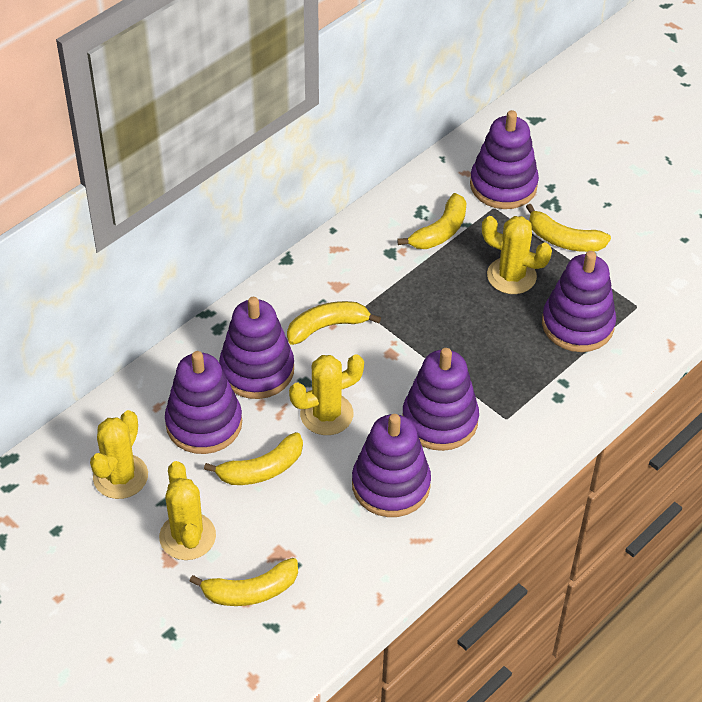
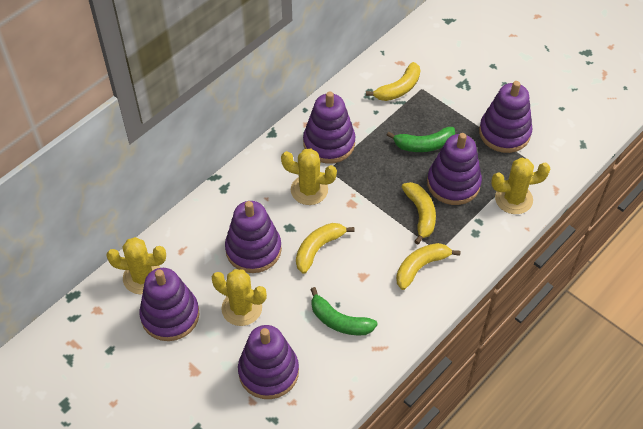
green banana: none = 0 -> [310,287,378,336] [387,127,455,152] = 2
yellow banana: [189,558,298,606] [204,432,303,485] [287,301,381,345] [397,193,467,249] [526,204,611,252] = 5 -> [296,223,355,274] [366,62,420,101] [396,243,460,290] [402,182,436,244] = 4

